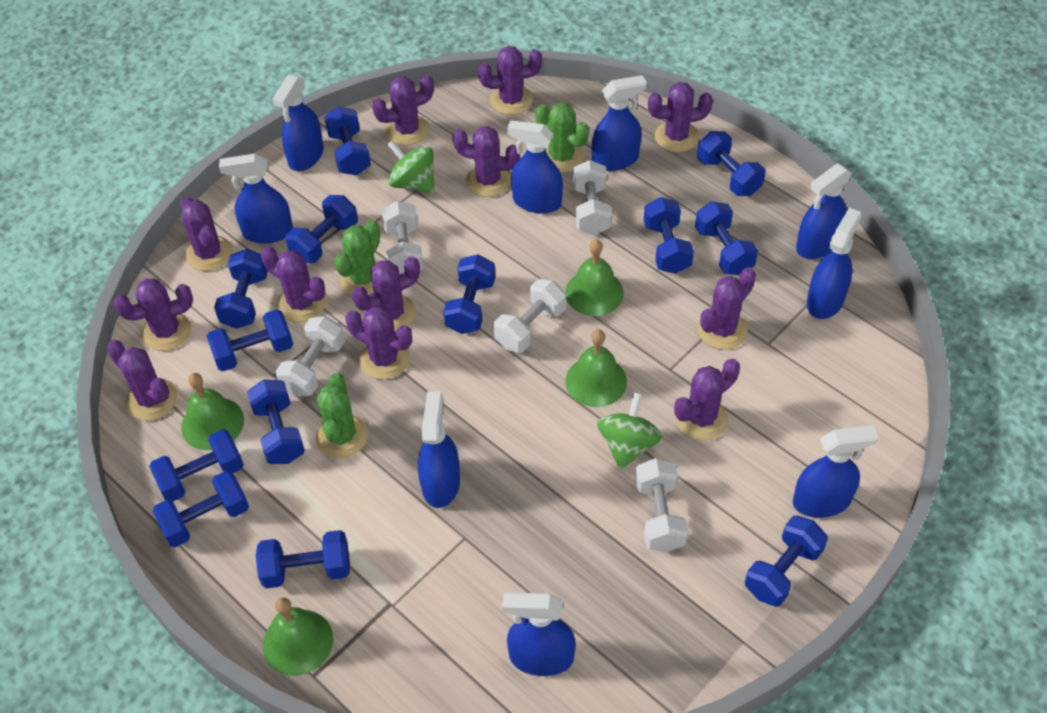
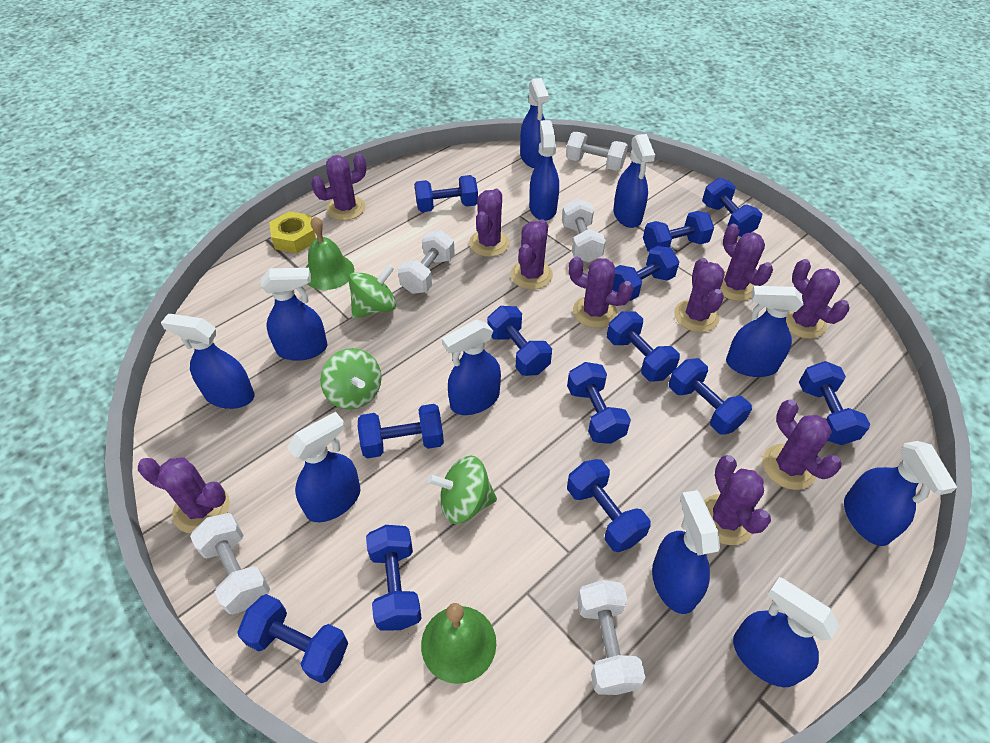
blue spray bottle: [219,154,293,243] [272,75,324,171] [418,391,460,508] [502,592,576,676] [507,120,563,214] [592,75,647,171] [793,425,878,518] [796,164,852,259] [807,208,862,319] = 9 -> [161,314,254,409] [261,268,328,361] [287,412,360,522] [442,319,501,415] [520,78,549,168] [529,120,559,221] [613,134,655,228] [652,490,720,614] [726,286,803,377] [733,577,839,687] [844,441,957,546] = 11
green bell: [181,373,244,450] [263,597,333,676] [565,239,624,316] [565,329,627,407] = 4 -> [305,216,354,290] [421,603,496,684] = 2
green cactus: [316,373,368,458] [335,220,380,295] [535,102,589,173] = 3 -> none = 0
green spinning top: [387,140,434,194] [597,392,662,470] = 2 -> [320,348,382,410] [348,265,396,319] [427,456,497,524] = 3
purple cactus: [107,339,177,420] [113,279,193,351] [180,197,232,271] [261,246,326,323] [345,307,412,380] [352,256,420,332] [372,75,434,146] [453,126,520,197] [478,46,542,115] [648,82,713,152] [674,358,740,440] [698,267,756,350] = 12 -> [138,457,230,533] [311,154,367,220] [469,189,510,257] [510,219,553,289] [569,257,634,328] [674,258,725,332] [704,455,771,545] [720,224,773,301] [762,399,842,490] [786,259,849,339] = 10
yellow nut: none = 0 -> [269,211,316,253] = 1

